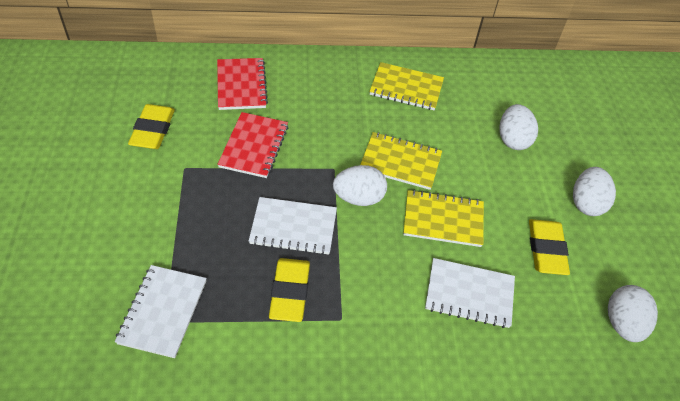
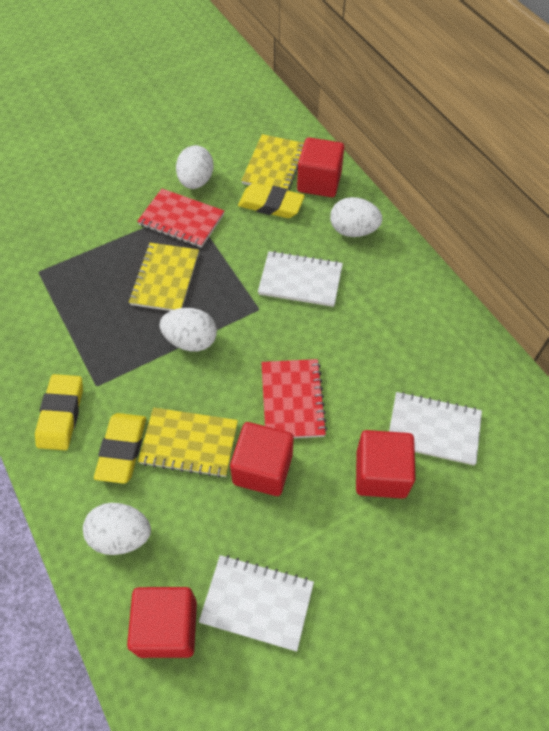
red cube: none = 0 -> [127,587,197,658] [230,422,294,496] [297,137,344,197] [356,430,416,499] = 4

